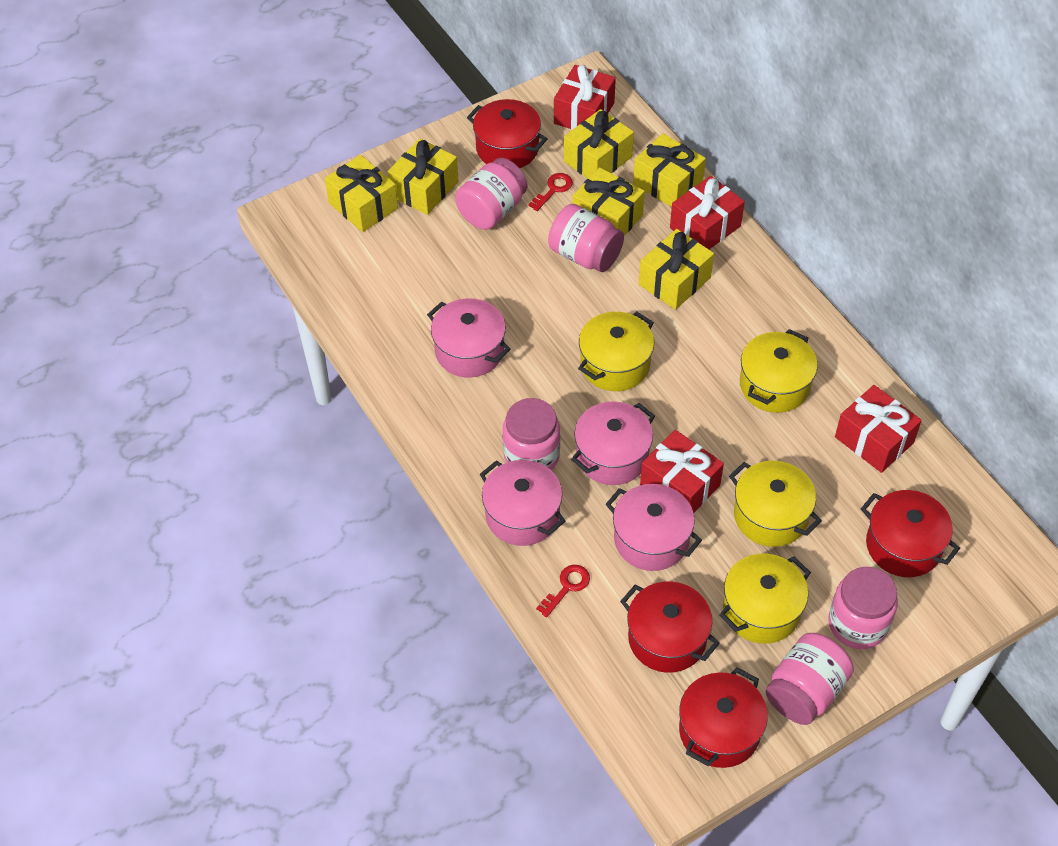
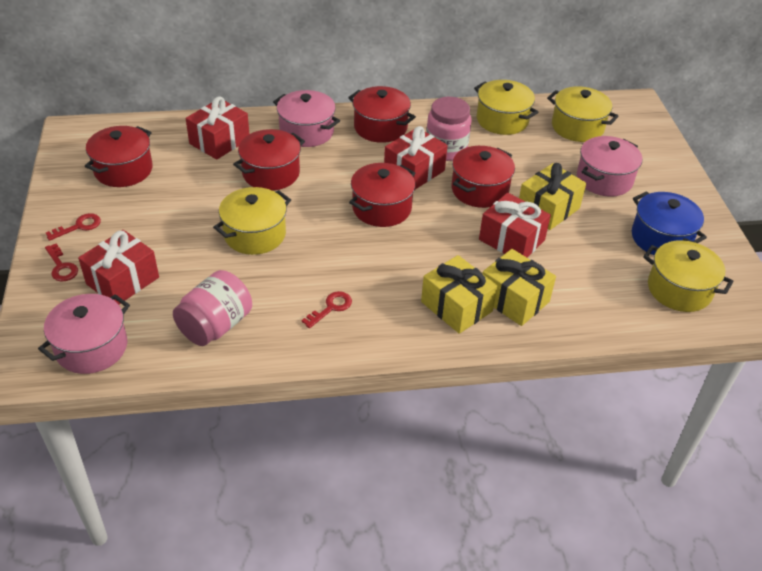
blue pot: none = 0 -> [632,191,707,255] = 1
pink jar: [455,158,527,230] [503,398,560,470] [548,204,624,272] [766,633,854,725] [828,567,898,649] = 5 -> [173,270,252,346] [426,97,472,161] = 2
pink pot: [427,298,511,377] [480,460,565,546] [571,401,655,485] [606,484,702,571] = 4 -> [38,294,130,374] [273,90,340,147] [577,136,642,197] = 3
red key: [528,173,573,211] [536,565,590,618] = 2 -> [45,243,78,282] [46,213,101,241] [302,291,352,328] = 3
red pot: [467,99,547,168] [620,581,720,673] [679,667,768,768] [861,490,960,577] = 4 -> [85,126,153,187] [233,129,305,191] [348,86,416,143] [349,163,415,227] [451,146,515,208] = 5
yellow gift: [325,155,398,232] [388,139,459,215] [564,109,634,179] [572,167,645,236] [633,133,706,207] [639,229,714,310] = 6 -> [421,255,497,334] [482,249,556,326] [519,163,586,230] = 3

